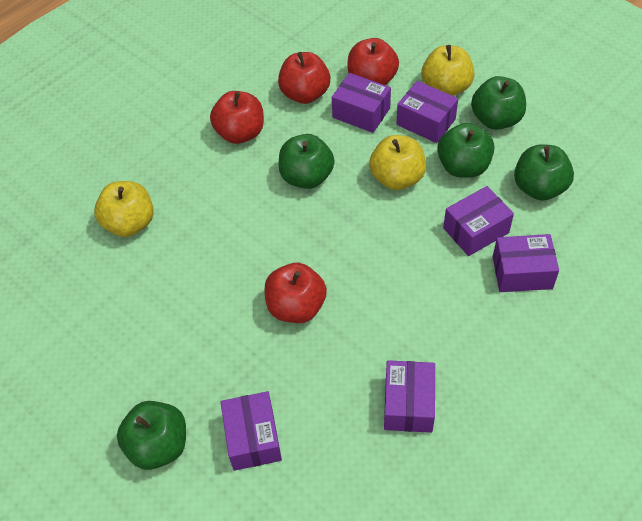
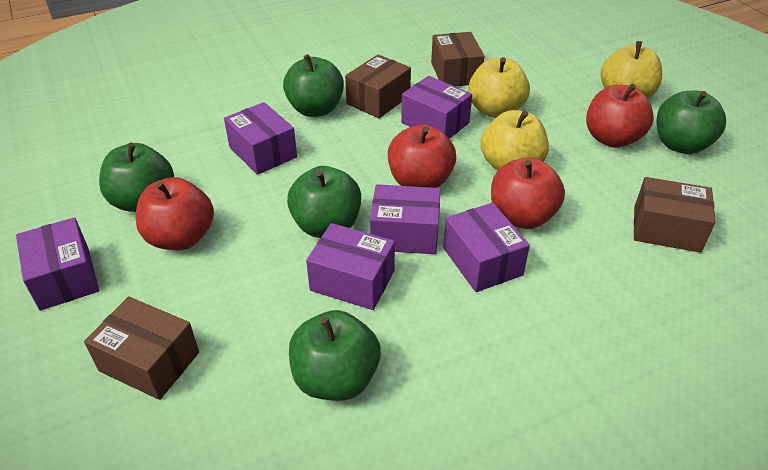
brown box: none = 0 -> [84,297,199,400] [345,54,411,118] [431,32,484,86] [634,177,716,253] = 4

